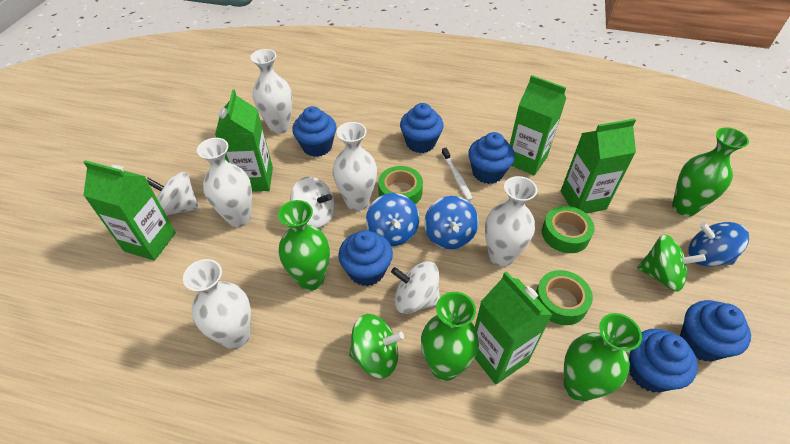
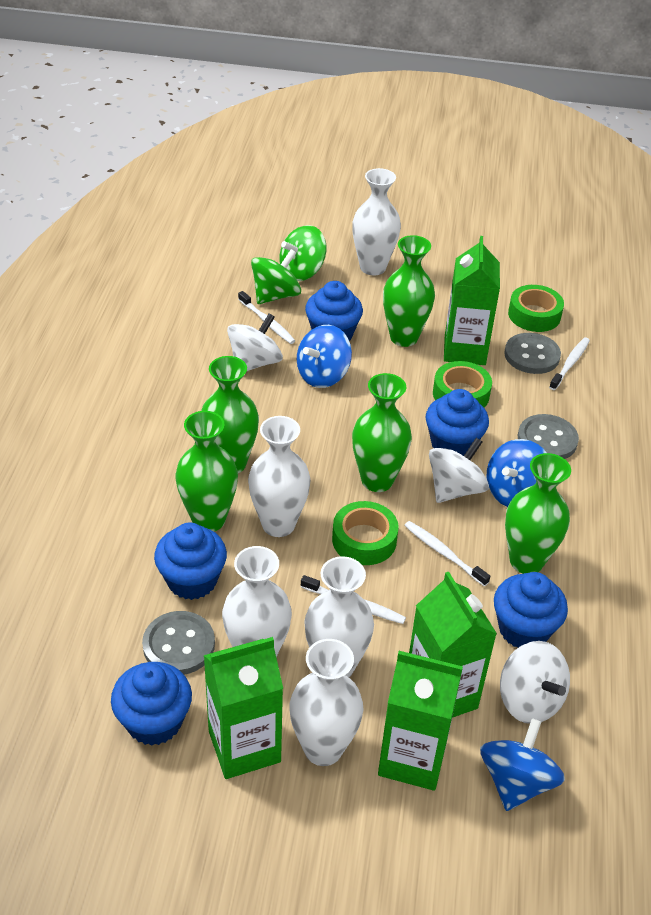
blue cupcake: [292,106,336,157] [338,230,393,286] [400,103,444,153] [468,132,515,184] [629,329,698,393] [680,300,751,362] = 6 -> [111,662,192,746] [154,523,227,600] [305,281,363,341] [425,389,489,456] [494,572,568,648] = 5
green carton: [83,160,176,261] [215,90,273,192] [475,271,552,384] [510,75,566,176] [561,119,636,214] = 5 -> [204,637,283,779] [378,651,463,791] [409,572,497,718] [444,236,500,365] = 4
green vase: [278,200,330,291] [421,292,479,381] [564,313,642,402] [672,127,749,217] = 4 -> [175,411,238,532] [201,356,259,473] [352,373,412,492] [383,235,435,347] [505,453,571,574] = 5
grey button: none = 0 -> [142,611,215,675] [504,333,561,374] [518,414,579,459] = 3
white toothbrush: [442,148,473,201] = 1 -> [238,291,295,344] [301,575,406,624] [404,521,490,586] [549,337,590,390] = 4

